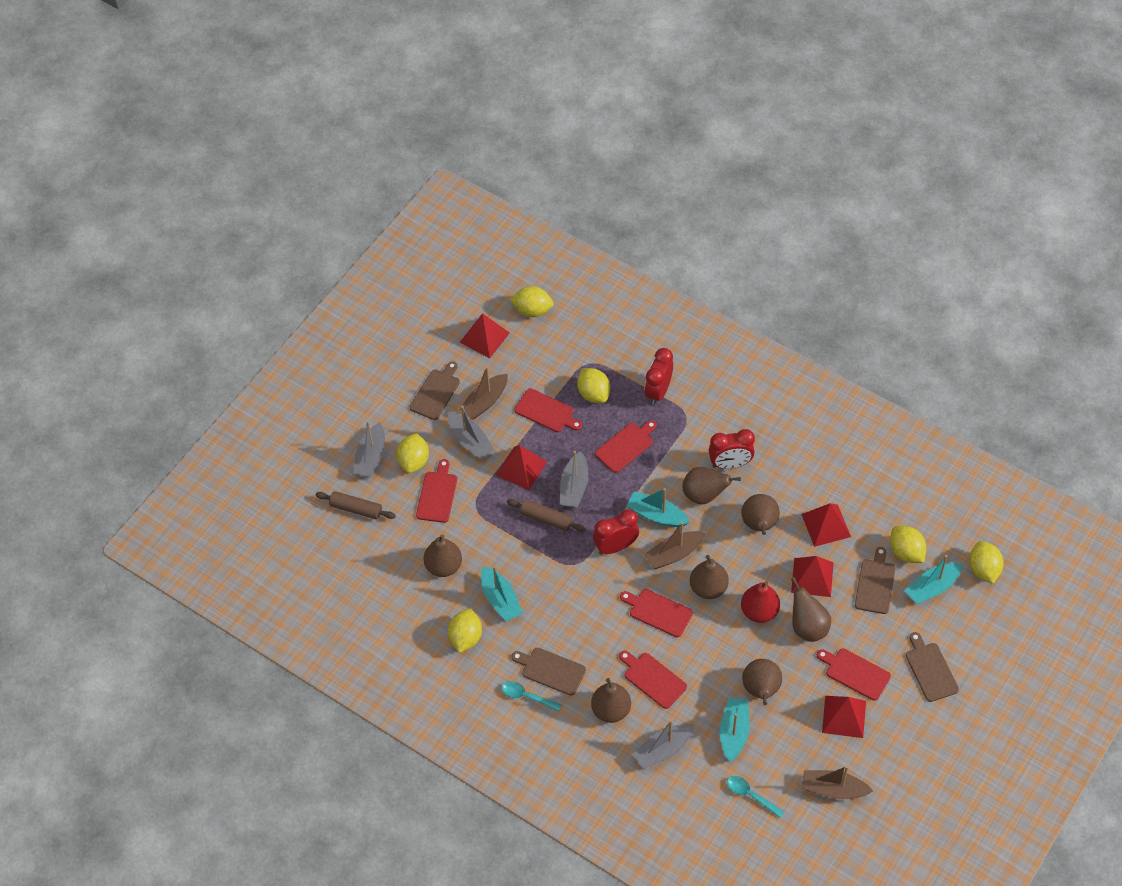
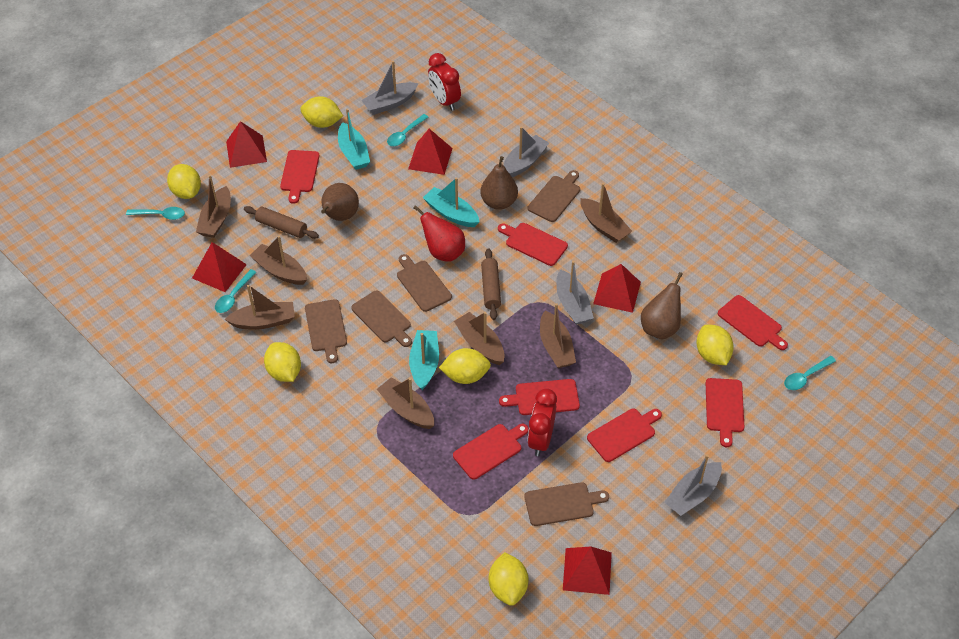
brown boat: [459,366,508,420] [644,522,705,569] [802,766,873,799] = 3 -> [196,175,231,238] [225,285,295,330] [249,236,307,285] [377,377,434,429] [454,312,505,365] [540,303,576,368] [580,183,632,243] = 7
brown cutting board: [410,361,460,420] [511,648,586,695] [855,547,895,614] [906,632,959,702] = 4 -> [305,299,347,363] [351,291,412,347] [397,254,452,312] [524,482,609,526] [528,170,580,222] = 5
brown pear: [424,534,462,577] [591,678,631,723] [682,467,741,505] [690,555,729,599] [741,494,780,535] [742,659,782,705] [791,577,831,642] = 7 -> [321,183,359,221] [480,156,518,210] [641,272,683,339] = 3
red clock: [593,509,639,555] [645,348,673,405] [709,429,755,469] = 3 -> [428,53,461,111] [527,388,557,456] = 2
red cutting board: [416,459,457,523] [514,388,582,432] [595,420,657,473] [619,651,687,709] [620,589,693,637] [817,648,891,701] = 6 -> [280,150,319,204] [453,424,529,480] [498,223,568,266] [499,379,580,415] [587,409,662,462] [706,378,744,447] [718,295,788,350] = 7
turquoise boat: [481,566,523,622] [626,488,690,527] [720,697,749,762] [905,555,963,604] = 4 -> [338,108,370,170] [409,330,439,390] [423,177,479,227] = 3
turquoise spoon: [502,681,561,711] [727,776,784,818] = 2 -> [126,207,185,220] [215,269,256,313] [387,114,428,146] [784,356,836,390] = 4

